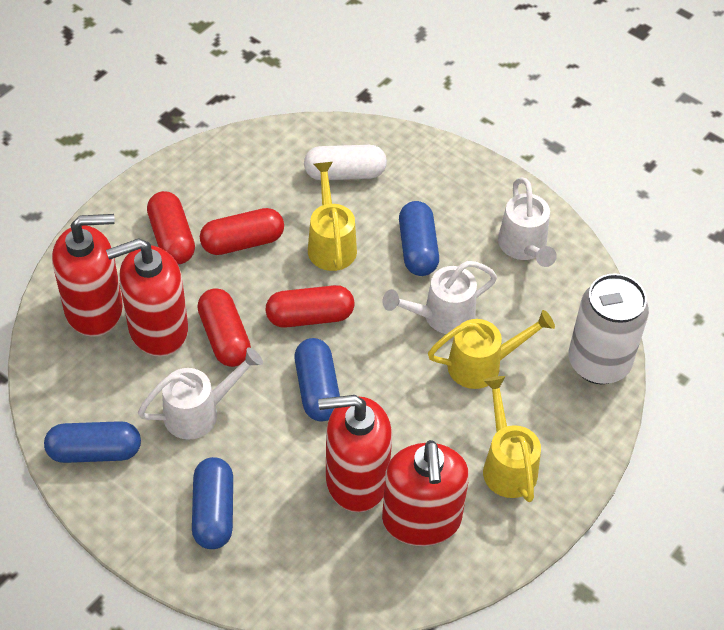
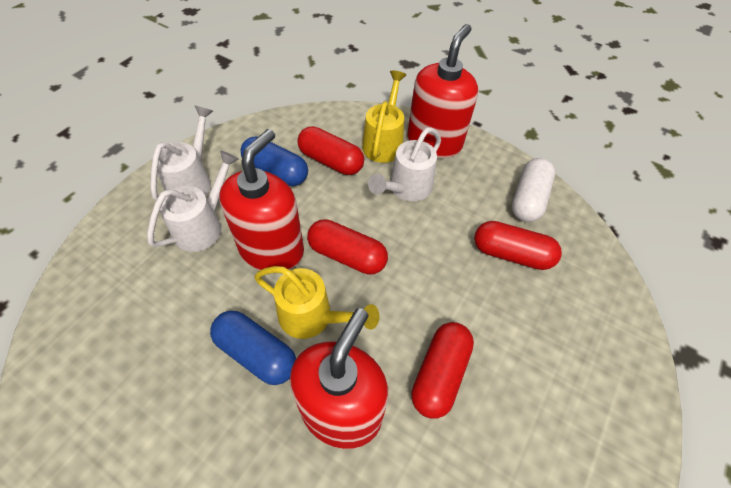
blue capsule: [44,421,141,463] [192,457,233,549] [295,338,340,421] [399,201,439,276] = 4 -> [210,311,296,385] [240,136,308,186] = 2
red soap dispenser: [52,214,123,337] [106,238,188,357] [318,395,392,512] [382,440,469,546] = 4 -> [219,129,304,270] [290,308,389,449] [407,24,478,158] = 3
white can: [568,273,649,384] = 1 -> none = 0
yellow watering can: [308,162,357,271] [428,310,555,389] [483,376,541,502] = 3 -> [254,266,379,339] [362,70,406,163] = 2

